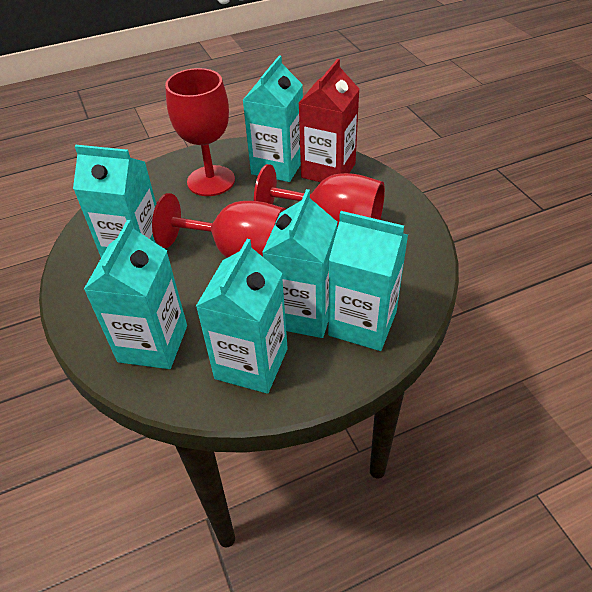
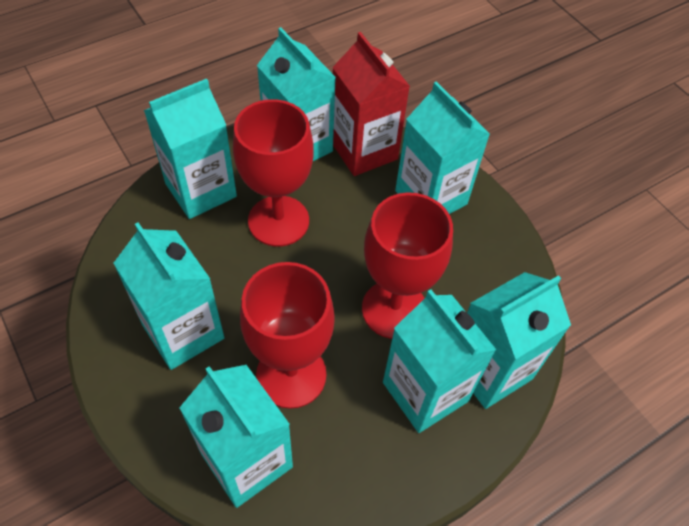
turquoise carton: [73,145,156,257] [83,220,187,369] [196,239,288,394] [243,55,303,182] [262,189,338,338] [328,211,408,351] = 6 -> [113,222,224,370] [144,79,237,219] [179,365,293,508] [257,27,336,161] [383,289,497,433] [395,81,490,214] [467,272,571,409] = 7

